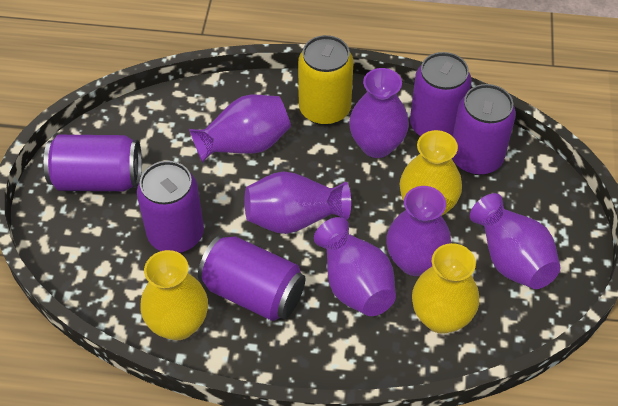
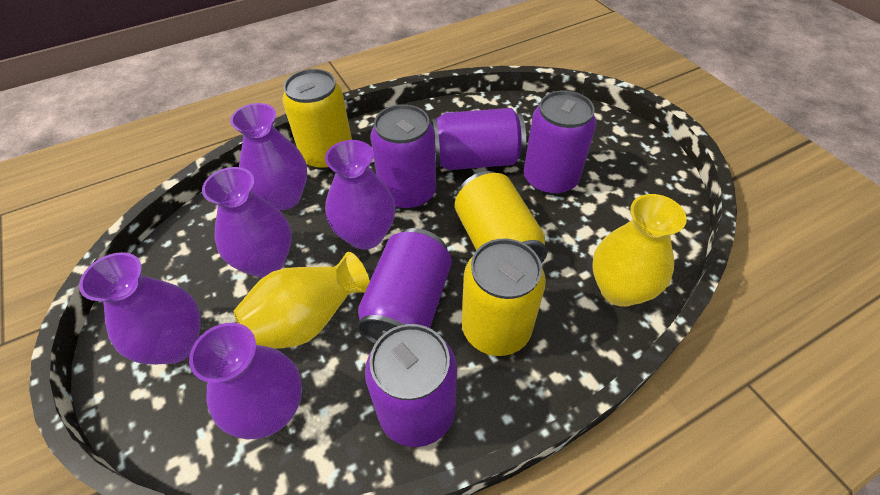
purple vase: [189,95,291,163] [245,171,351,234] [314,217,396,316] [349,68,409,158] [386,186,451,276] [470,193,561,289] = 6 -> [79,252,201,365] [189,323,302,439] [202,167,292,277] [230,103,307,210] [325,140,395,250] = 5
yellow can: [298,35,354,125] = 1 -> [282,69,352,170] [455,171,548,264] [462,239,546,356] = 3
yellow vase: [140,250,208,340] [400,130,462,216] [412,243,479,334] = 3 -> [234,252,370,349] [592,194,687,307] = 2

